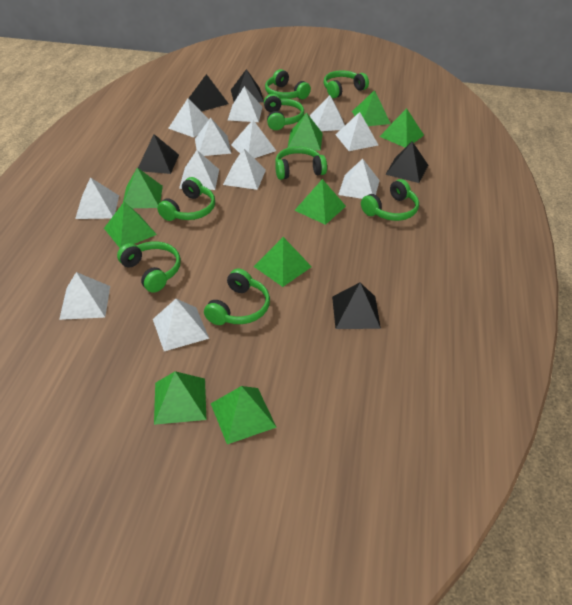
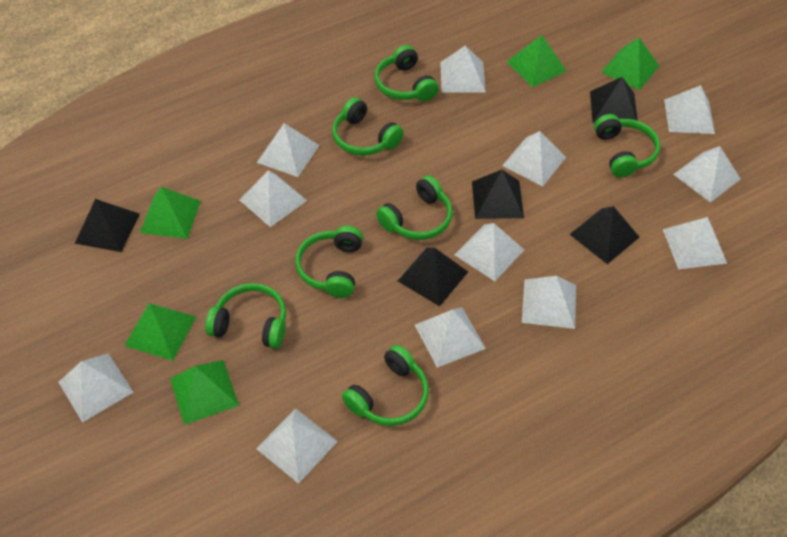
green headphones: [117,241,181,293] [157,177,215,221] [204,269,270,325] [264,94,304,130] [265,69,311,99] [275,146,327,180] [324,70,369,98] [361,179,419,221] = 8 -> [205,283,286,349] [295,226,363,298] [332,97,403,156] [342,345,429,426] [375,45,439,101] [376,175,453,240] [594,114,660,177] = 7
green pyramid: [104,202,157,248] [123,168,163,208] [154,371,206,425] [211,386,276,444] [253,237,312,287] [288,112,323,151] [294,179,346,225] [352,90,391,126] [379,108,424,148] = 9 -> [124,303,196,361] [140,187,201,239] [170,360,239,425] [507,35,567,87] [601,38,659,90] = 5

